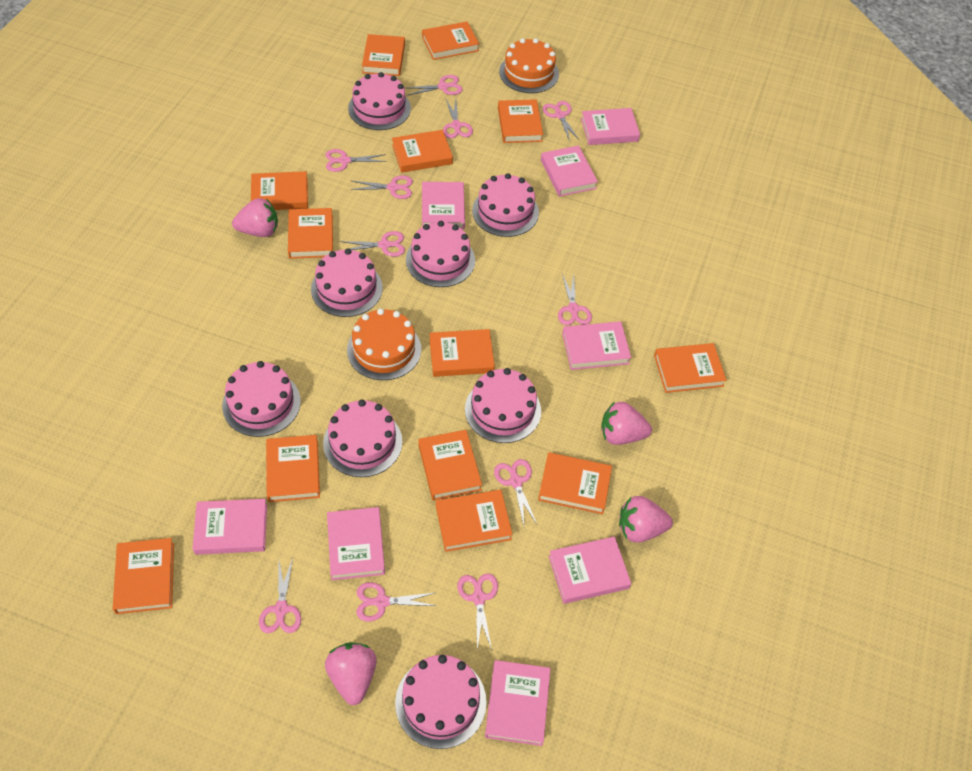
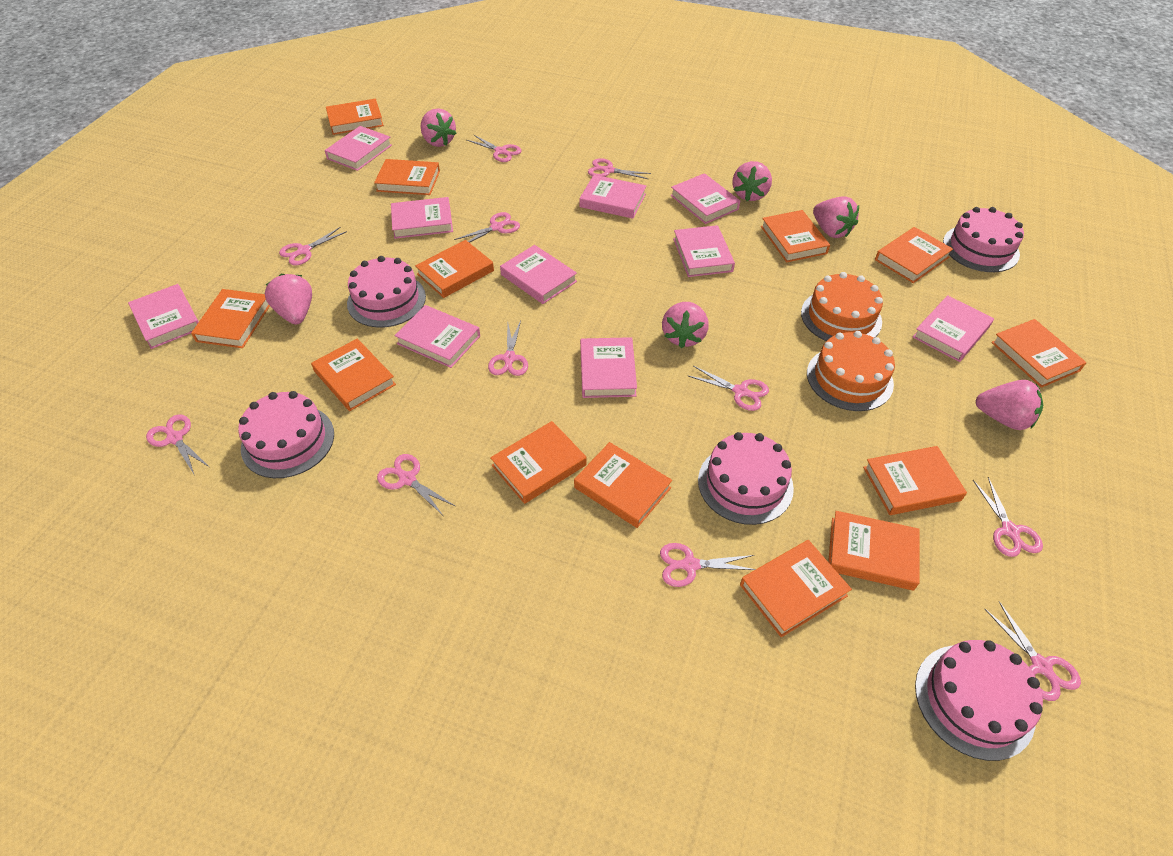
pink book: [192,499,267,555] [327,507,385,580] [422,182,465,229] [485,660,551,746] [541,146,598,197] [549,537,631,604] [562,321,631,370] [581,108,640,145] = 8 -> [128,284,199,349] [325,126,392,171] [391,197,453,239] [395,305,480,368] [500,245,577,304] [580,175,646,219] [580,337,637,398] [670,173,740,224] [673,225,735,277] [913,295,994,362] = 10
pink cake: [222,361,301,437] [311,248,383,317] [323,400,402,477] [348,72,411,130] [395,655,486,749] [406,221,475,287] [465,368,541,443] [472,173,539,237] = 8 -> [238,391,334,478] [347,256,426,328] [698,432,794,525] [915,640,1043,761] [943,207,1024,272] = 5
pink strawberry: [232,198,278,237] [325,642,377,705] [601,401,652,445] [619,496,673,543] = 4 -> [265,274,312,325] [421,108,456,147] [662,302,709,348] [732,161,772,201] [813,196,859,238] [975,380,1043,430] = 6

